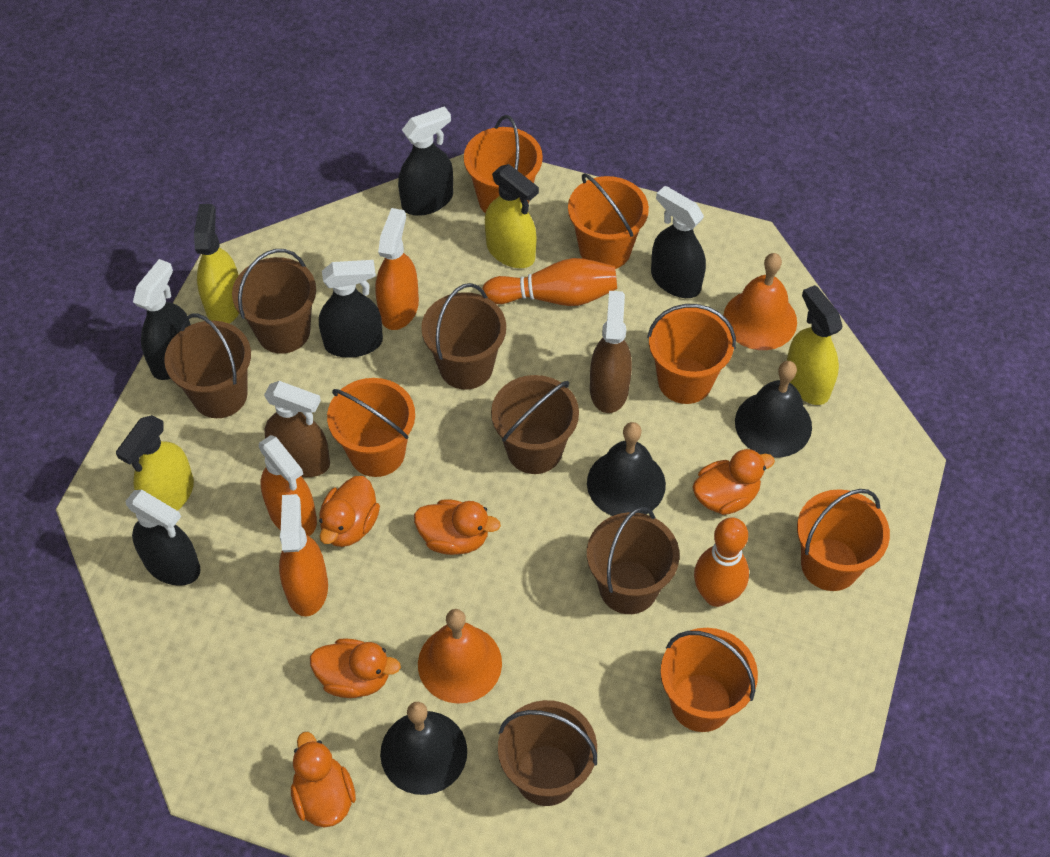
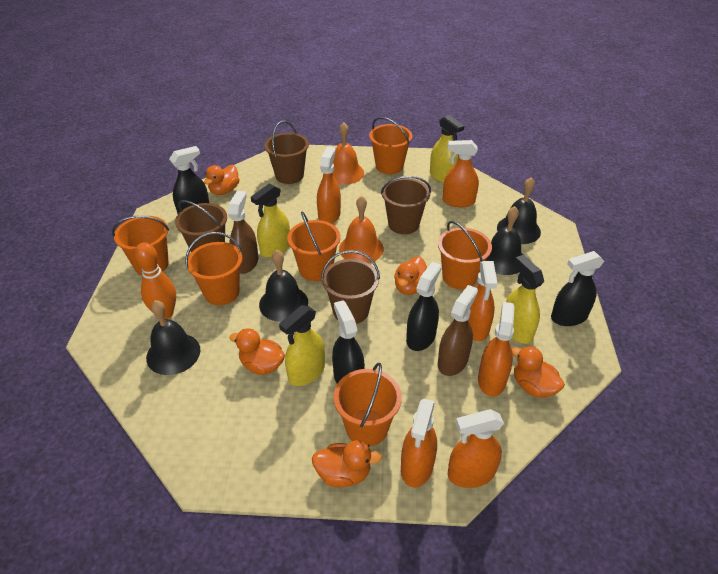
black bell: [380,702,467,795] [587,422,666,516] [735,361,812,458] = 3 -> [146,300,200,375] [259,250,308,322] [485,206,523,275] [497,177,541,244] = 4
black spray bottle: [125,490,201,586] [133,259,191,380] [319,260,383,358] [398,106,453,216] [651,186,706,298] = 5 -> [169,146,209,214] [332,300,365,384] [406,262,442,351] [551,251,604,326] = 4
brown bucket: [164,313,251,418] [232,249,316,354] [421,283,506,390] [491,375,579,474] [498,700,597,806] [587,507,680,614] = 6 -> [175,200,227,252] [264,120,309,184] [321,250,380,324] [381,176,431,234] = 4
orange bowling pin: [483,258,617,306] [694,517,749,607] = 2 -> [135,243,176,319] = 1
orange spray bottle: [259,435,317,536] [279,494,328,617] [375,208,419,330] = 3 -> [317,147,341,224] [401,399,437,488] [443,140,479,207] [448,409,504,488] [467,261,498,341] [478,302,515,397] = 6

